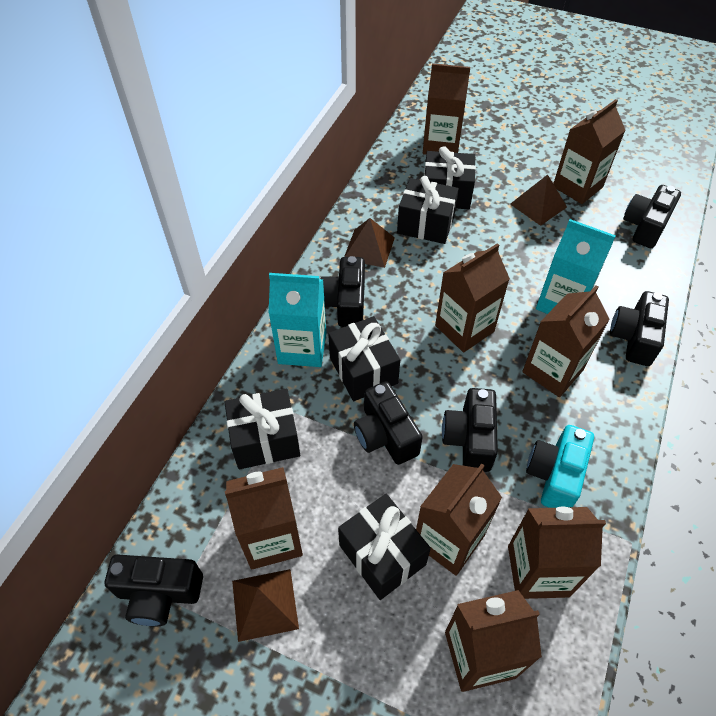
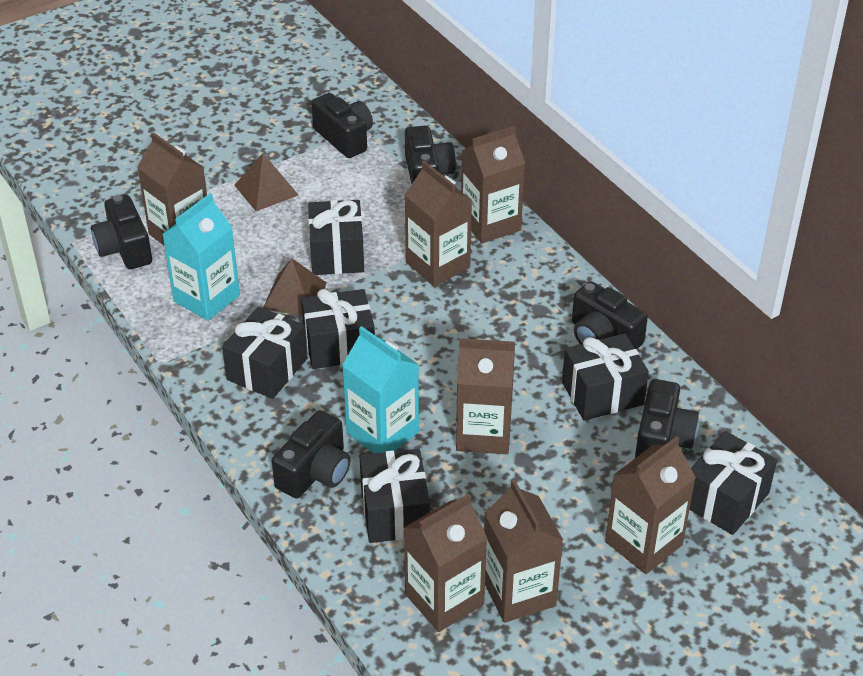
black gift: [224,388,300,469] [328,316,400,401] [338,494,431,600] [397,176,459,244] [424,146,476,209] = 5 -> [222,307,307,399] [301,289,375,369] [308,200,364,275] [360,449,430,543] [562,333,649,421] [689,431,777,535] = 6
brown carton: [225,467,303,569] [416,463,502,576] [423,63,470,155] [435,243,510,352] [445,590,542,692] [508,507,606,599] [522,285,610,397] [553,99,626,204] = 8 -> [137,132,207,245] [404,494,487,632] [405,161,472,287] [456,338,515,454] [461,126,525,243] [484,479,563,623] [605,436,696,574] = 7
brown pyramid: [232,569,299,642] [344,218,395,268] [510,174,567,226] = 3 -> [234,153,298,211] [263,258,327,316] = 2
turquoise camera: [526,425,594,508] = 1 -> none = 0

